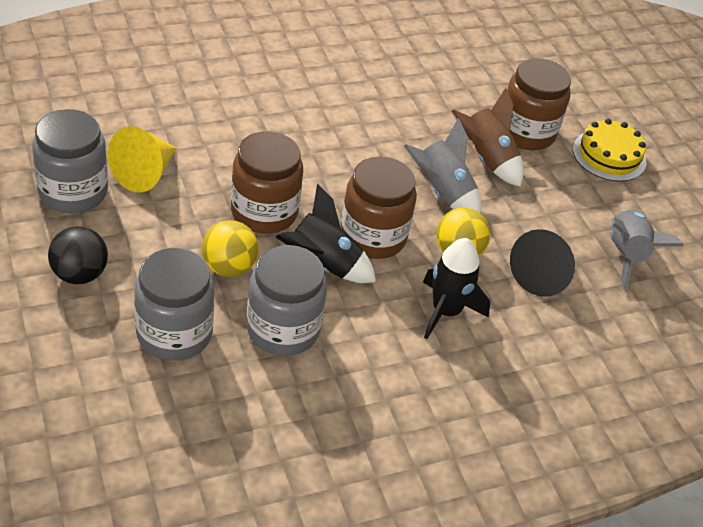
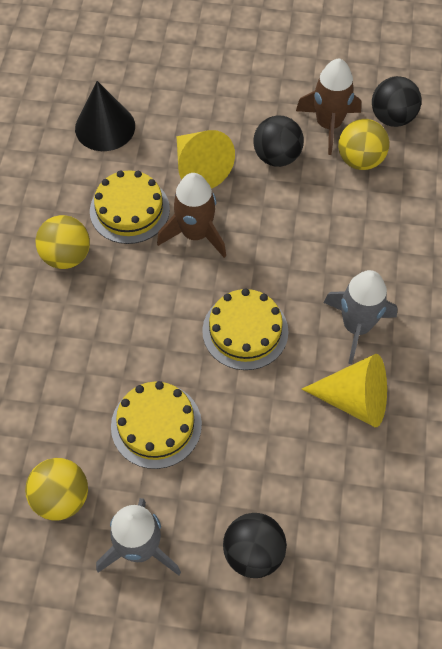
black ball: [48,226,108,284] = 1 -> [223,513,287,578] [253,115,304,167] [372,76,422,127] = 3
black rocket: [276,184,376,283] [423,238,490,339] = 2 -> none = 0
brown jar: [231,131,303,234] [340,157,417,259] [507,58,571,150] = 3 -> none = 0
brown rocket: [452,88,523,187] = 1 -> [157,173,226,258] [296,58,361,155] = 2
grey jar: [32,109,108,213] [134,248,214,361] [246,245,327,356] = 3 -> none = 0
yellow ball: [202,220,259,277] [436,207,490,257] = 2 -> [25,458,88,520] [36,215,90,269] [338,119,389,170] = 3
yellow cake: [573,119,646,182] = 1 -> [90,170,170,244] [111,381,202,469] [202,288,288,370] = 3
yellow cone: [108,126,176,192] = 1 -> [177,130,235,189] [302,354,387,427] = 2

